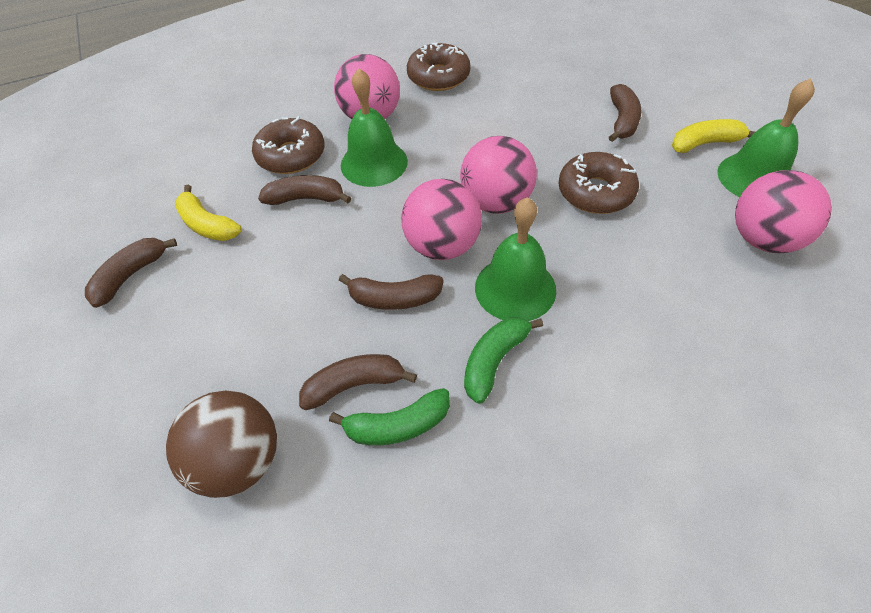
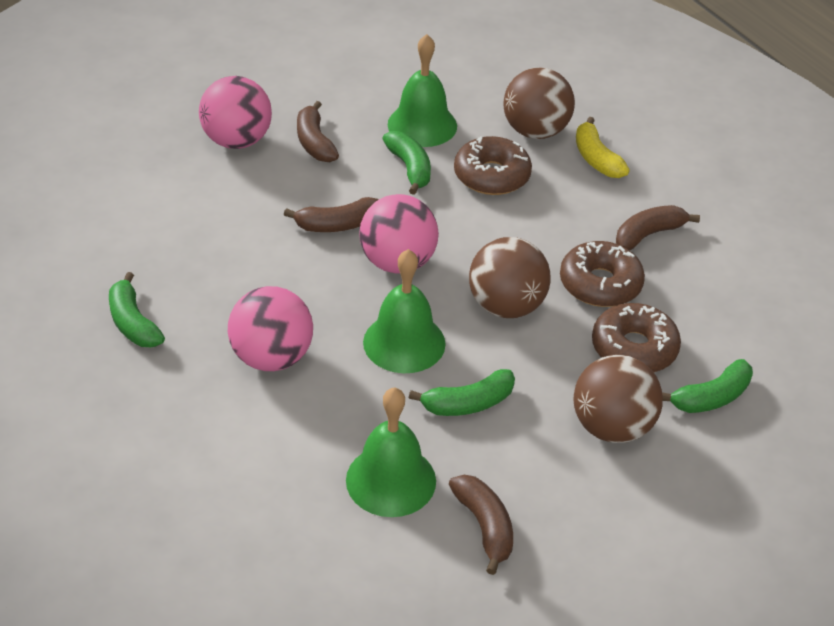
brown ball: [166,390,277,498] = 1 -> [469,237,551,318] [504,68,575,139] [574,355,663,443] = 3
brown banana: [85,238,177,308] [258,175,351,205] [299,354,417,410] [339,274,444,310] [609,84,641,142] = 5 -> [284,197,379,232] [297,101,339,162] [449,475,513,575] [616,205,700,250] = 4
green banana: [329,388,450,445] [464,317,543,404] = 2 -> [109,272,165,347] [382,131,431,195] [409,369,515,416] [662,359,753,413] = 4
pink ball: [334,54,400,119] [401,179,482,260] [460,136,537,214] [735,170,832,253] = 4 -> [199,76,272,149] [228,286,313,371] [359,194,439,273] = 3
yellow banana: [175,185,242,241] [672,119,755,153] = 2 -> [576,117,630,178] = 1

